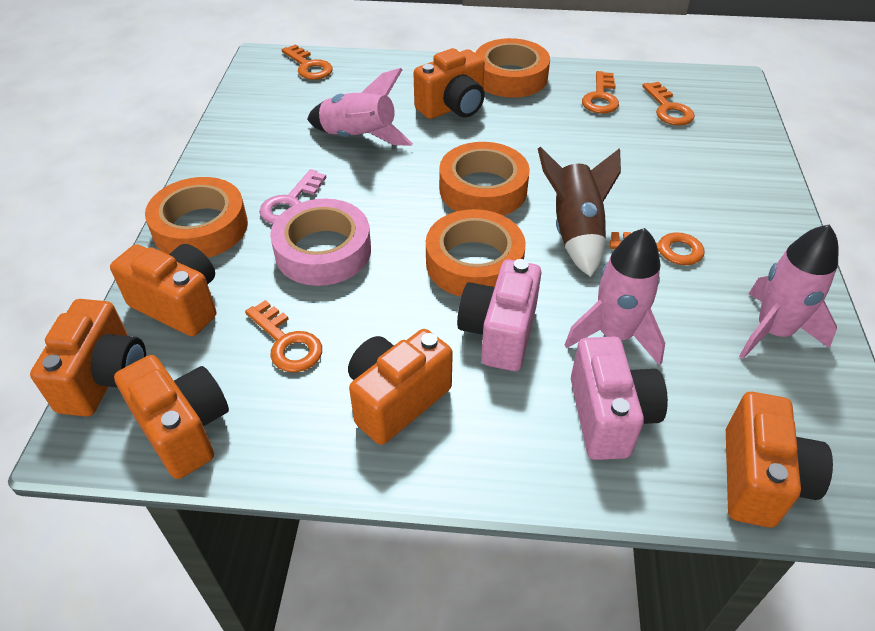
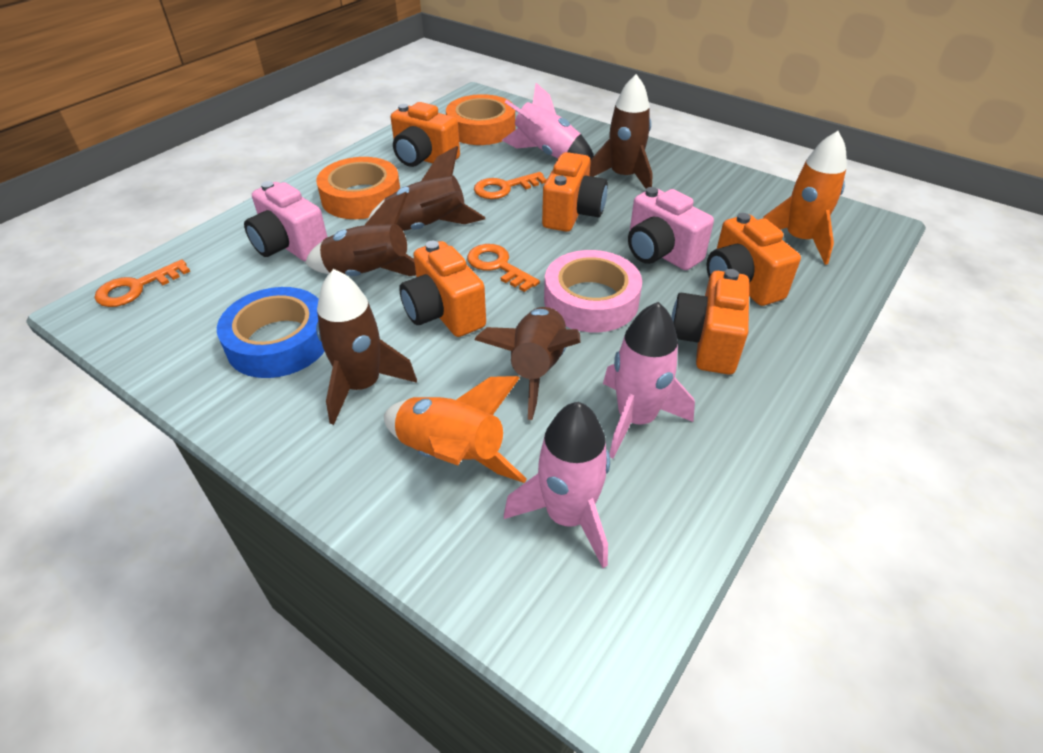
blue tape: none = 0 -> [217,287,324,378] = 1
brown rocket: [538,147,621,277] = 1 -> [305,192,416,276] [316,269,417,425] [366,146,485,231] [475,307,581,420] [589,74,653,189] = 5
orange camera: [30,299,146,417] [110,244,216,336] [114,355,229,479] [348,329,453,445] [414,48,485,119] [726,392,833,528] = 6 -> [391,102,460,167] [399,241,486,337] [542,152,608,232] [671,269,749,375] [707,213,801,306] = 5
orange key: [245,300,322,372] [282,44,333,80] [582,71,619,114] [610,232,704,265] [642,82,695,126] = 5 -> [95,259,190,307] [467,244,540,292] [474,172,547,199] = 3
orange rocket: none = 0 -> [384,376,527,483] [763,131,847,265] = 2
orange tape: [145,177,248,258] [426,209,526,297] [439,142,530,216] [476,38,550,98] = 4 -> [316,157,400,219] [446,94,515,145] = 2
pink key: [259,169,327,224] = 1 -> none = 0

